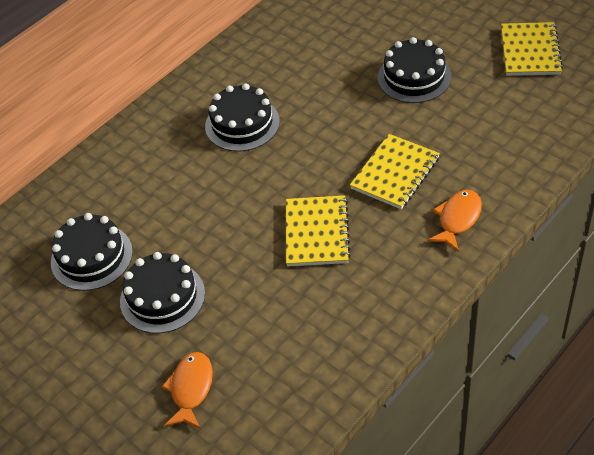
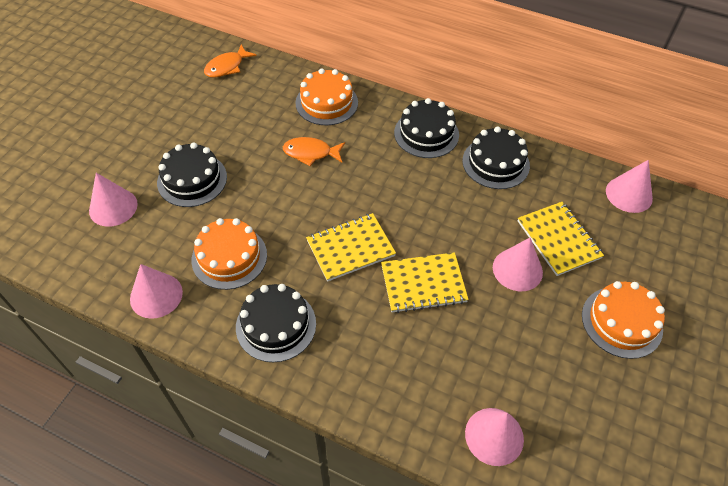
orange cake: none = 0 -> [192,218,267,290] [295,68,358,125] [582,281,665,359] = 3
pink cone: none = 0 -> [89,173,138,227] [130,264,183,319] [465,408,524,466] [493,238,543,291] [606,160,653,213] = 5

